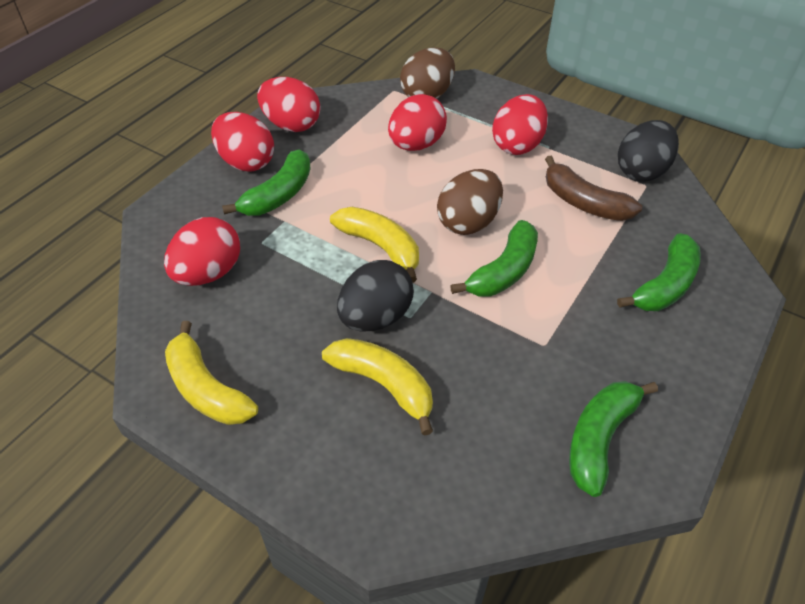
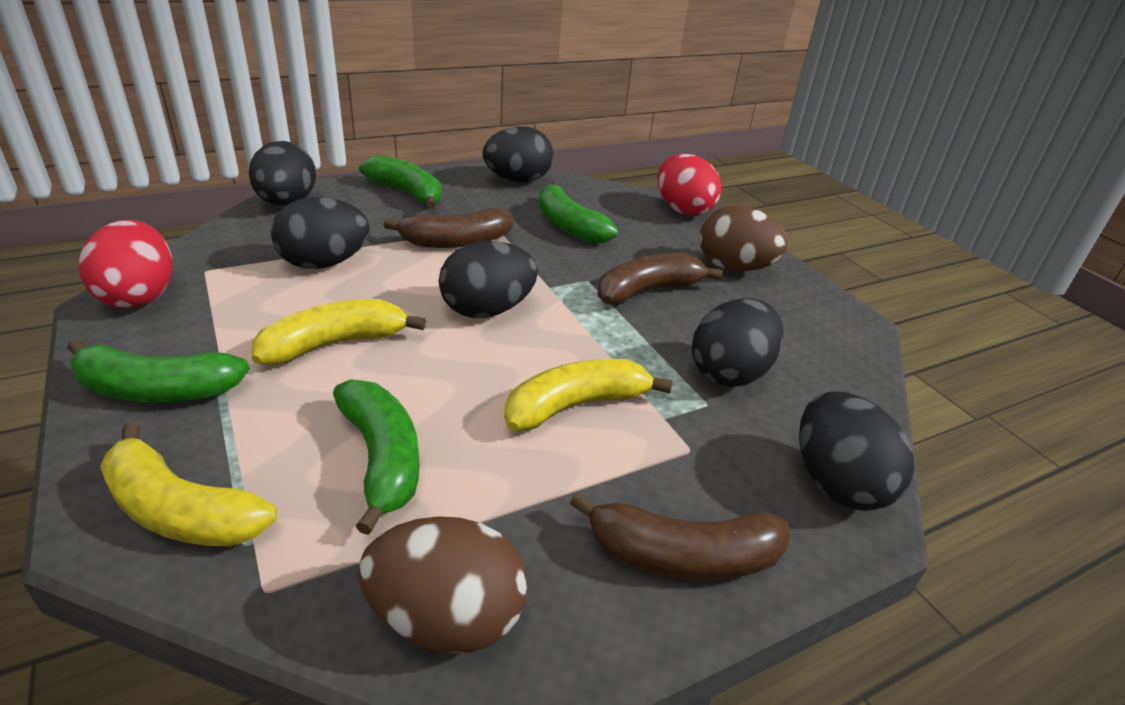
black egg: [337,260,414,331] [618,120,679,182] = 2 -> [249,141,316,206] [271,197,369,269] [439,241,538,318] [483,126,553,182] [692,298,784,387] [799,391,915,511] = 6
brown banana: [545,155,642,221] = 1 -> [383,208,513,248] [570,492,790,580] [597,253,723,305] = 3
red egg: [164,217,240,286] [211,112,274,172] [257,77,321,132] [388,94,447,151] [492,94,548,155] = 5 -> [79,220,172,308] [657,154,722,216] = 2

